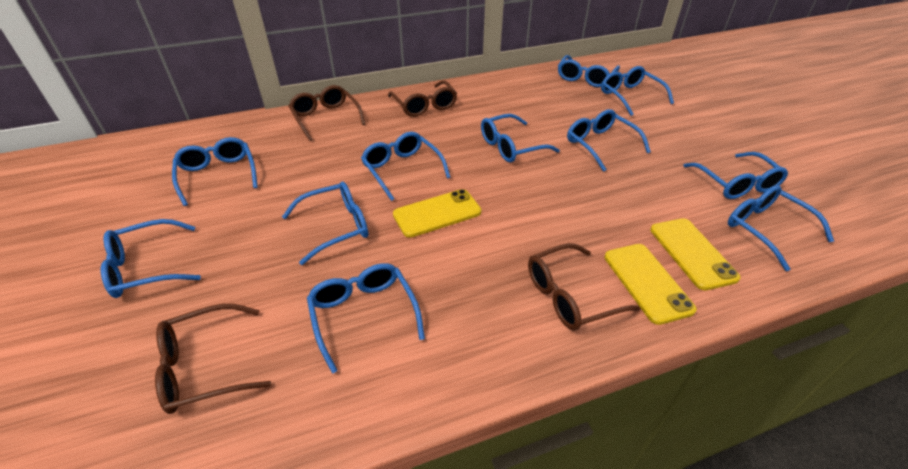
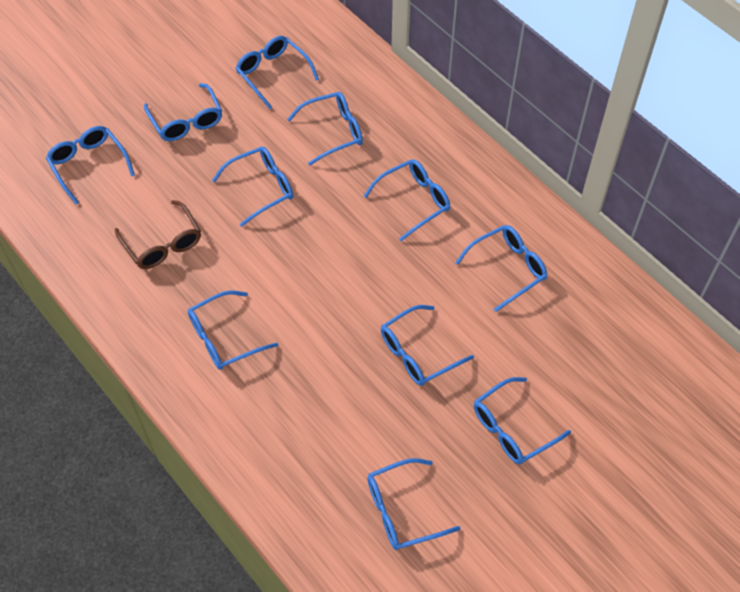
brown glasses: [155,304,271,414] [289,85,365,141] [388,80,457,117] [528,243,641,331] = 4 -> [115,200,201,269] = 1
yellow phone: [393,189,481,238] [605,244,697,325] [650,218,741,290] = 3 -> none = 0

